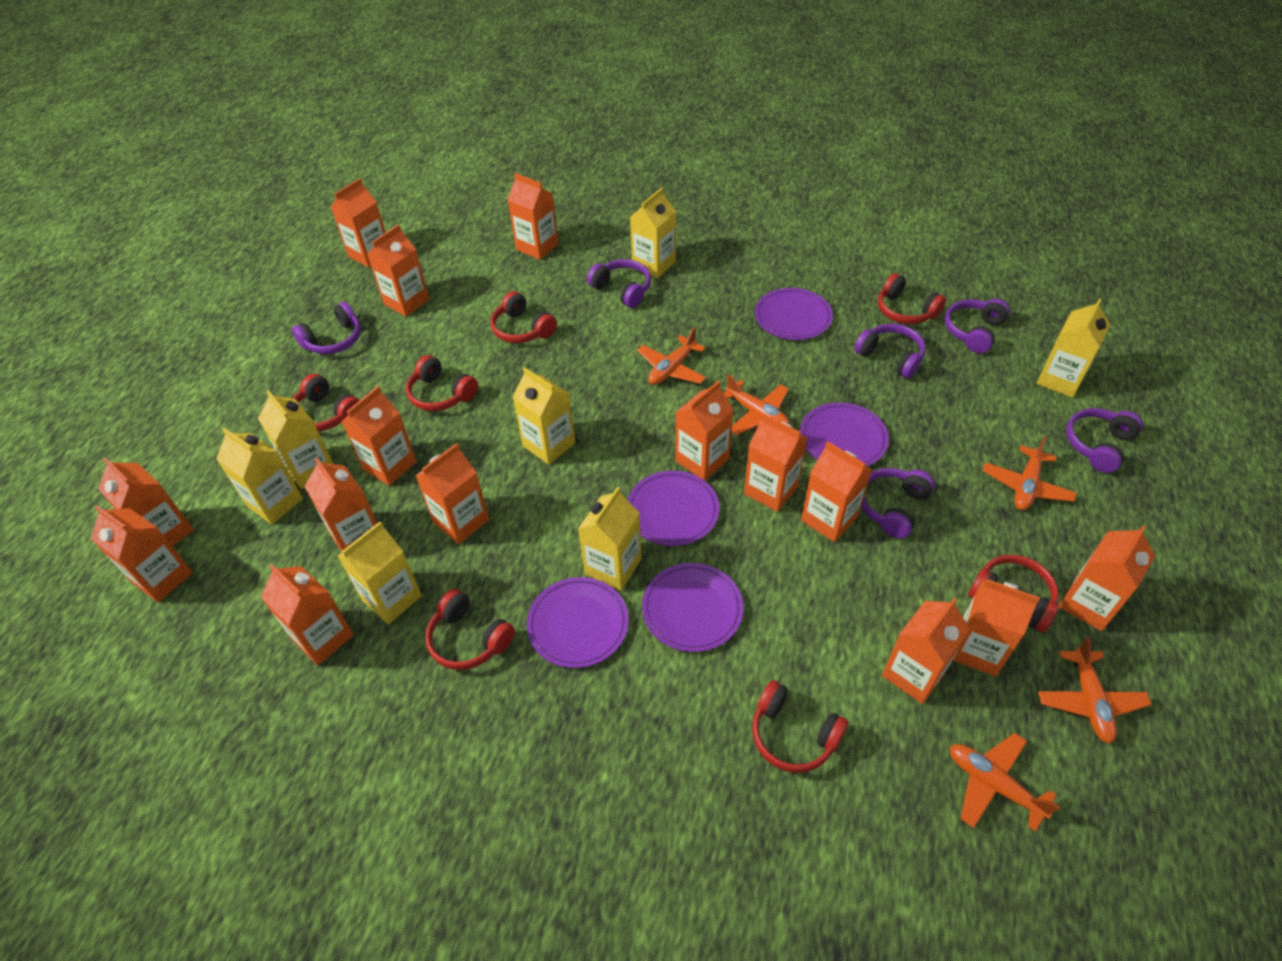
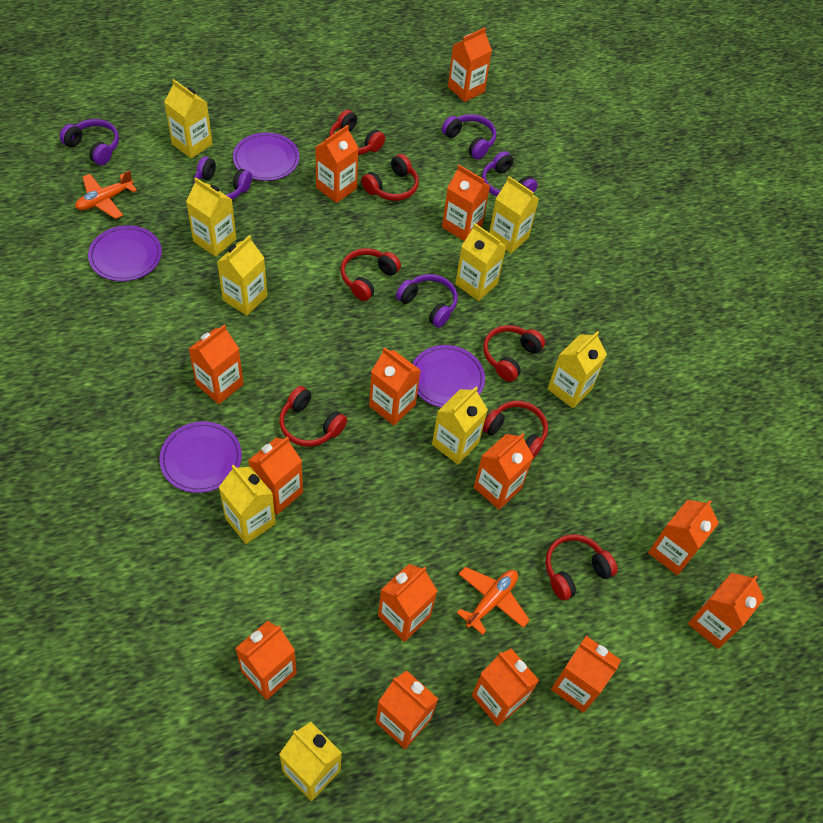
orange carton: [91,505,193,603] [98,458,194,546] [261,564,354,665] [304,458,377,551] [331,178,386,268] [341,386,416,486] [367,224,429,316] [416,443,489,544] [507,173,559,260] [675,381,734,481] [744,414,807,512] [801,441,872,542] [882,598,970,704] [953,578,1040,677] [1059,525,1155,631] = 15 -> [189,325,243,404] [235,621,297,700] [248,437,303,515] [315,125,358,203] [369,347,421,425] [376,670,438,749] [378,564,437,642] [442,165,490,241] [448,27,492,102] [472,649,539,726] [474,433,533,510] [551,636,621,713] [648,500,719,575] [688,573,764,649] = 14
orange plane: [637,327,706,385] [724,374,789,435] [950,733,1060,832] [982,436,1077,510] [1038,637,1152,744] = 5 -> [75,170,137,219] [457,567,530,635] = 2
purple headphones: [292,302,361,354] [587,259,651,308] [854,324,926,379] [861,468,935,539] [945,299,1010,353] [1066,408,1143,473] = 6 -> [60,119,119,165] [194,157,252,200] [396,274,458,328] [442,114,496,159] [482,151,538,197] = 5
purple plate: [527,577,629,668] [628,471,719,546] [642,563,743,652] [755,288,833,340] [800,403,889,466] = 5 -> [88,225,162,281] [159,421,242,493] [233,133,299,181] [412,345,485,408] = 4
yellow carton: [216,428,303,524] [258,390,333,489] [338,521,422,624] [513,367,575,465] [578,487,641,591] [630,187,676,279] [1037,298,1111,398] = 7 -> [164,79,212,158] [186,177,236,257] [217,235,267,316] [219,465,276,544] [279,722,342,801] [432,387,488,465] [455,223,506,301] [489,176,539,253] [548,331,607,408] = 9

